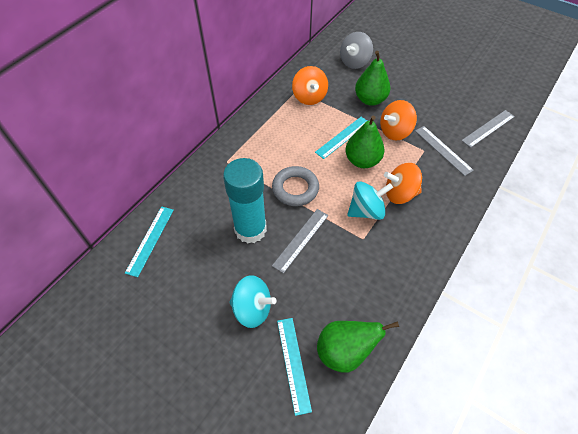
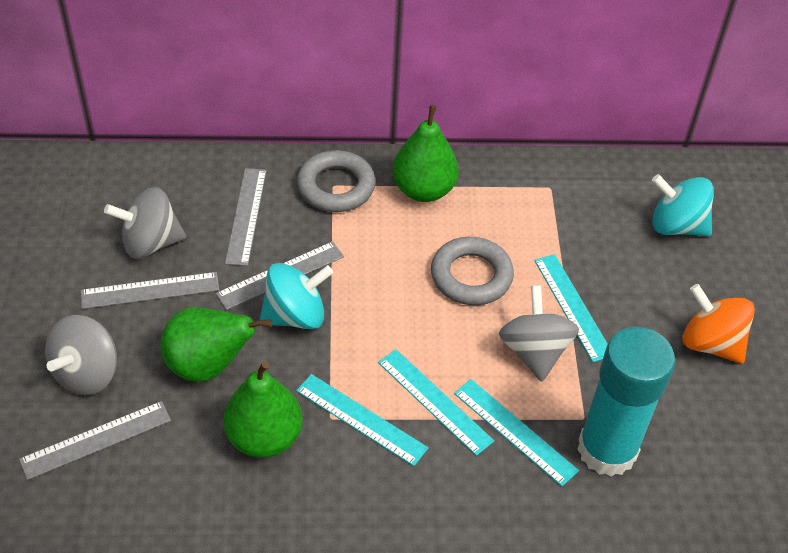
grey ring: [272,166,319,206] = 1 -> [297,150,376,212] [431,237,514,305] = 2
grey ruler: [272,209,329,274] [415,126,474,176] [461,110,515,148] = 3 -> [19,401,171,480] [81,272,219,309] [216,241,344,310] [225,168,267,266] = 4
grey spinning top: [340,32,373,69] = 1 -> [45,315,117,395] [104,187,186,259] [499,286,579,381] = 3
orange spinning top: [292,66,328,105] [380,100,417,140] [384,163,422,204] = 3 -> [682,284,755,364] = 1
turquoise ruler: [125,206,174,277] [277,318,312,416] [315,117,367,159] = 3 -> [296,374,428,466] [378,349,494,456] [454,379,579,486] [534,254,607,362] = 4

